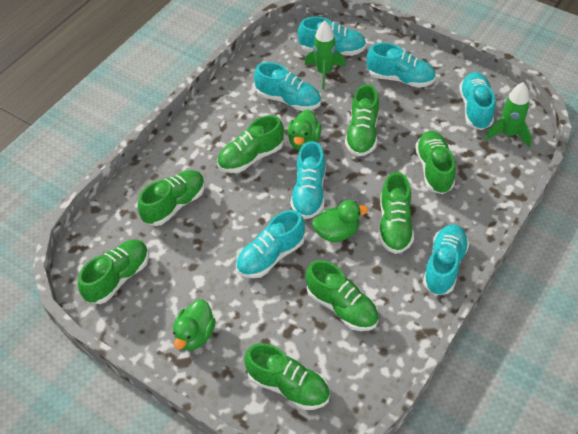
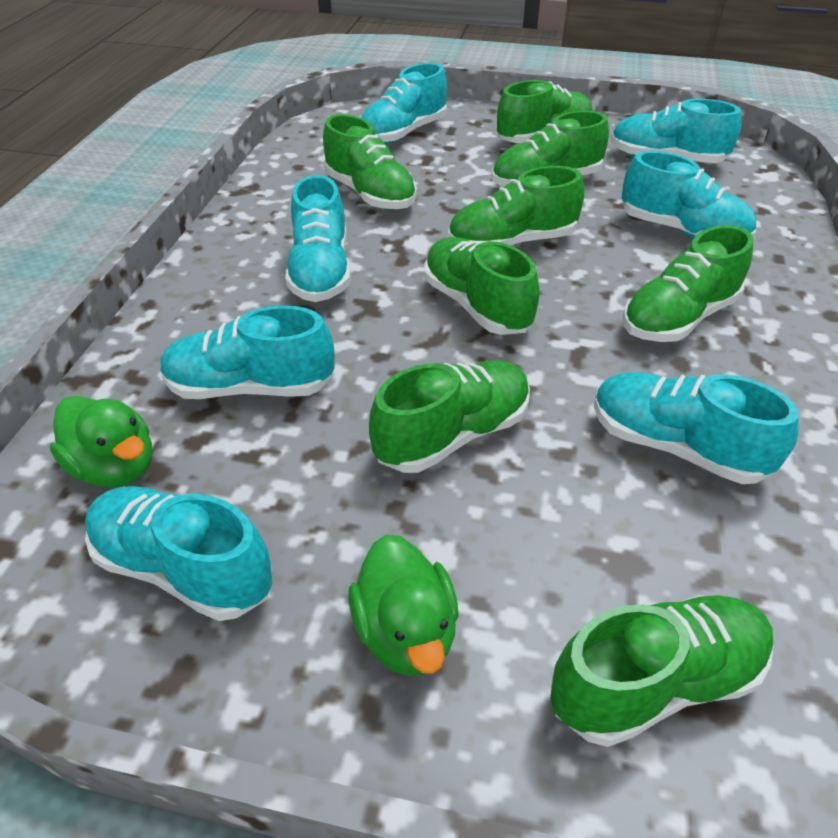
green duck: [173,299,216,351] [287,109,322,150] [312,200,368,242] = 3 -> [50,396,152,487] [348,534,459,676] = 2
green rocket: [305,20,346,90] [485,82,532,147] = 2 -> none = 0

